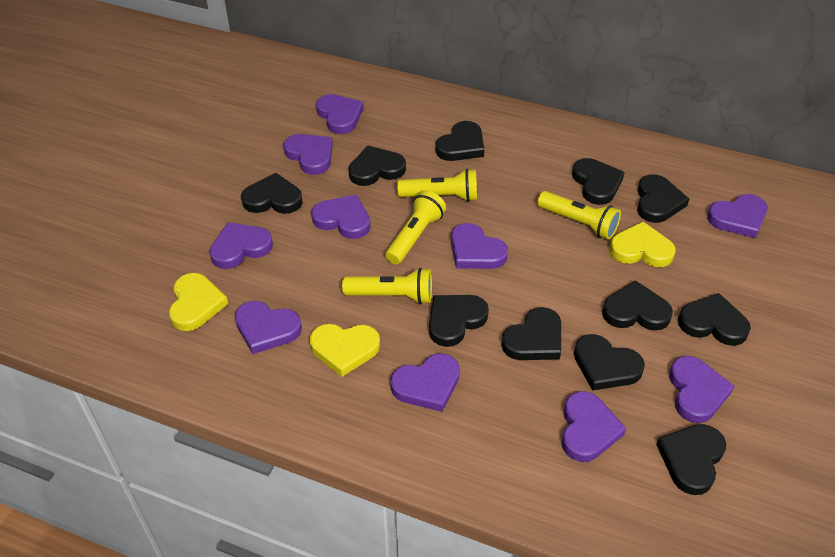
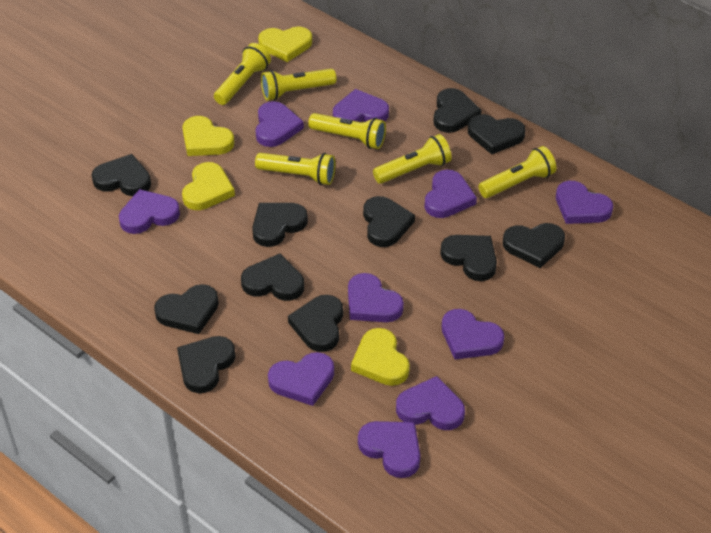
yellow flashlight: [342,268,432,304] [385,191,446,265] [397,169,477,202] [537,191,621,240] = 4 -> [214,43,271,105] [255,153,335,185] [261,69,336,101] [308,113,386,149] [373,134,452,184] [478,146,556,198] = 6
yellow heart: [169,273,228,331] [310,324,380,377] [609,222,676,267] = 3 -> [182,116,234,156] [182,162,235,210] [258,26,312,62] [351,328,410,386] = 4

